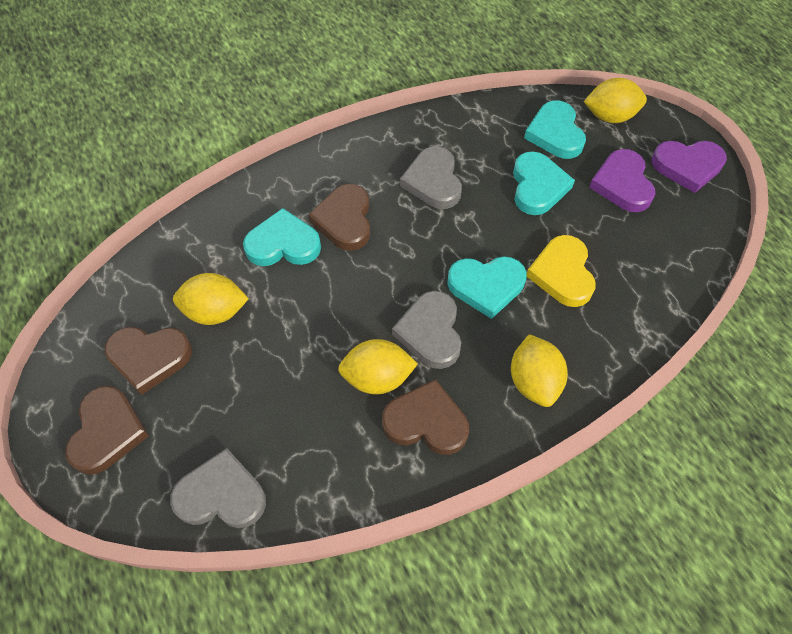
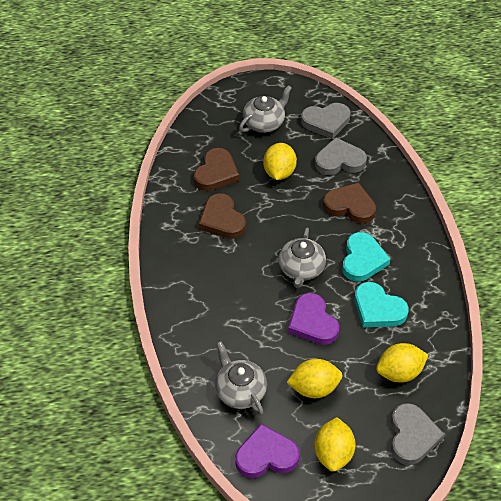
brown heart: [65,386,149,475] [105,327,192,395] [308,184,370,251] [382,379,469,455] = 4 -> [194,148,239,191] [199,193,246,239] [323,183,376,224] = 3
grey teapot: none = 0 -> [215,341,267,416] [239,85,292,133] [278,228,326,288] = 3
turquoise heart: [243,208,321,266] [447,256,527,319] [513,152,575,215] [524,101,586,159] = 4 -> [342,232,390,282] [354,282,409,328] = 2
yellow heart: [526,235,596,307] = 1 -> none = 0

